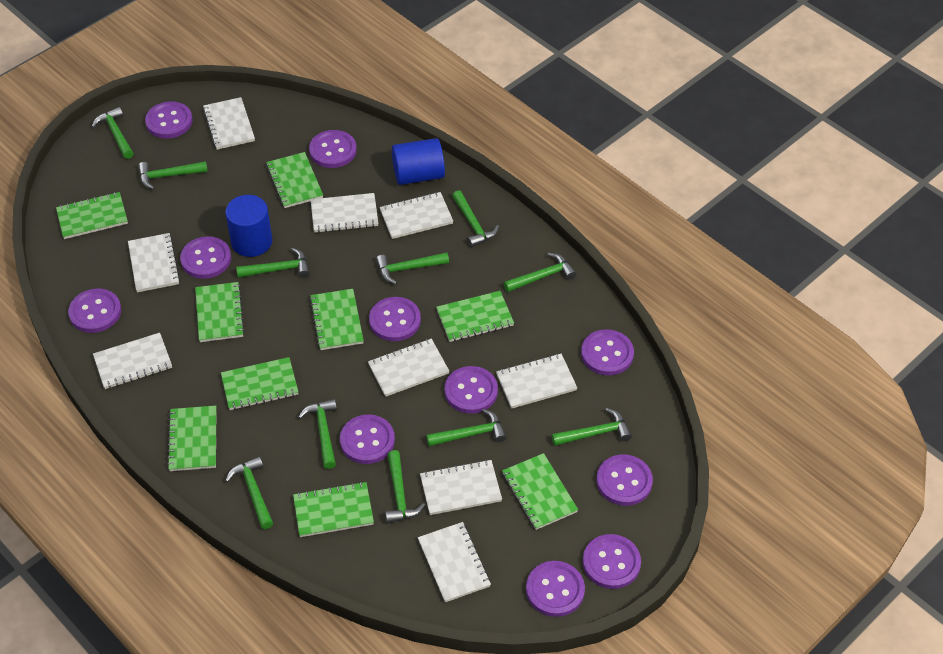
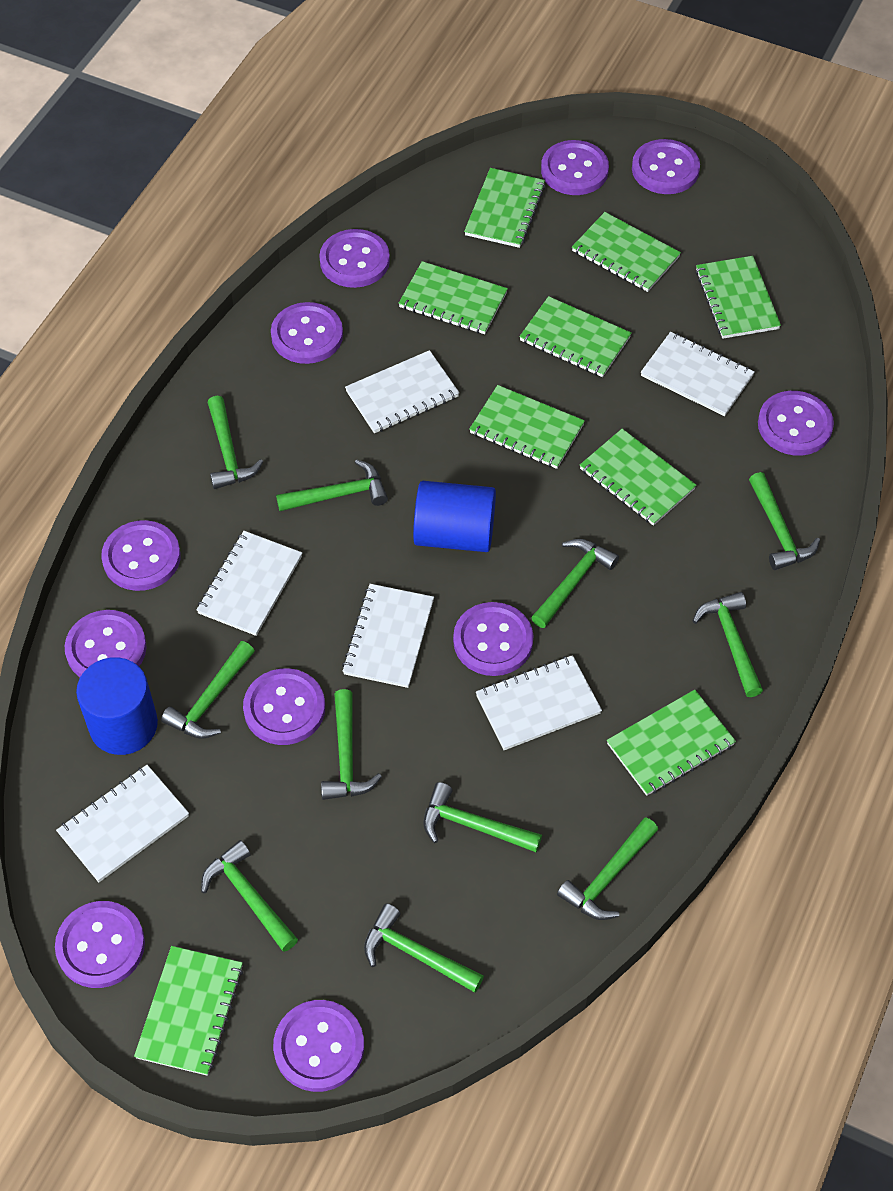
white notebook: [93,333,172,389] [128,233,180,292] [203,97,255,150] [311,193,378,233] [368,339,449,397] [380,192,453,239] [418,522,491,602] [420,460,502,515] [496,354,577,409] = 9 -> [56,765,189,882] [197,531,302,636] [342,584,434,688] [345,350,459,433] [476,655,602,750] [641,332,755,416] = 6

